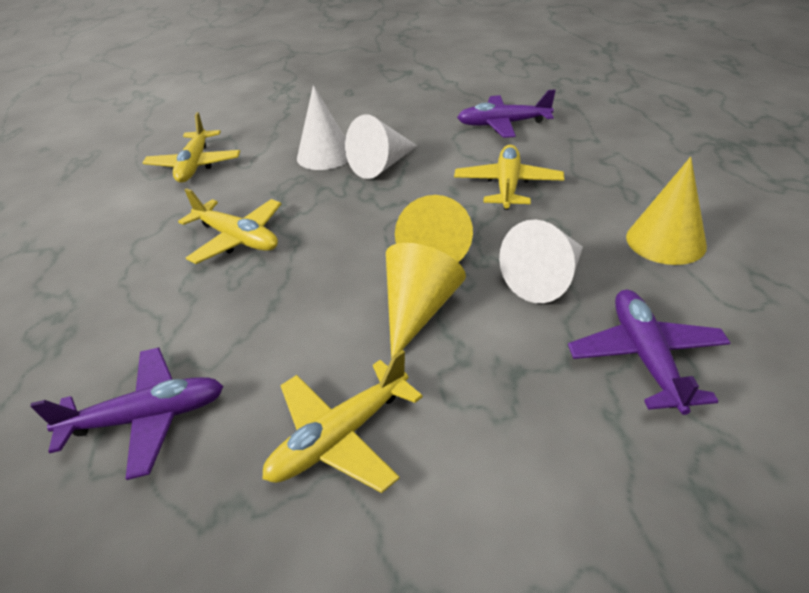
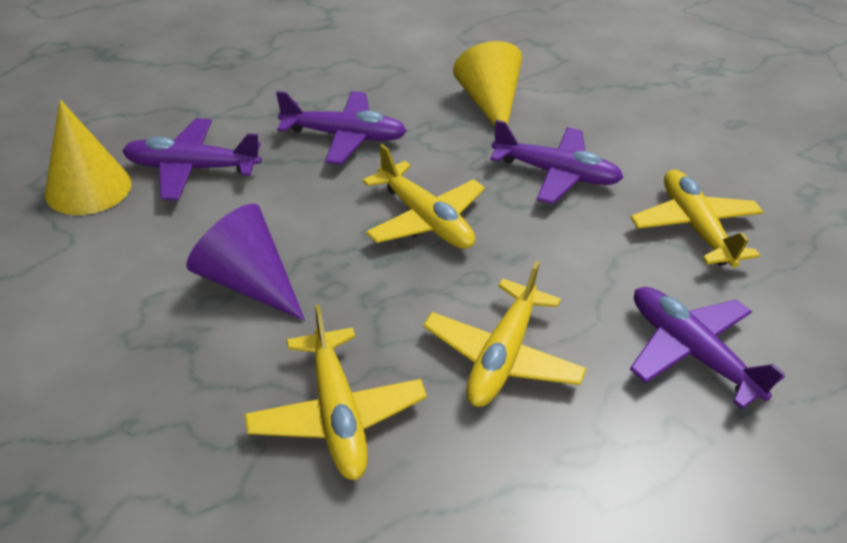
purple cone: none = 0 -> [186,204,305,321] = 1
purple plane: [30,348,224,480] [457,89,556,138] [568,290,731,415] = 3 -> [122,118,262,201] [276,91,407,164] [490,120,624,204] [630,287,785,409] = 4
white cone: [297,85,348,170] [345,114,417,179] [499,219,583,303] = 3 -> none = 0
yellow cone: [386,243,466,359] [395,195,473,262] [626,157,707,265] = 3 -> [45,99,132,215] [453,41,522,126] = 2

